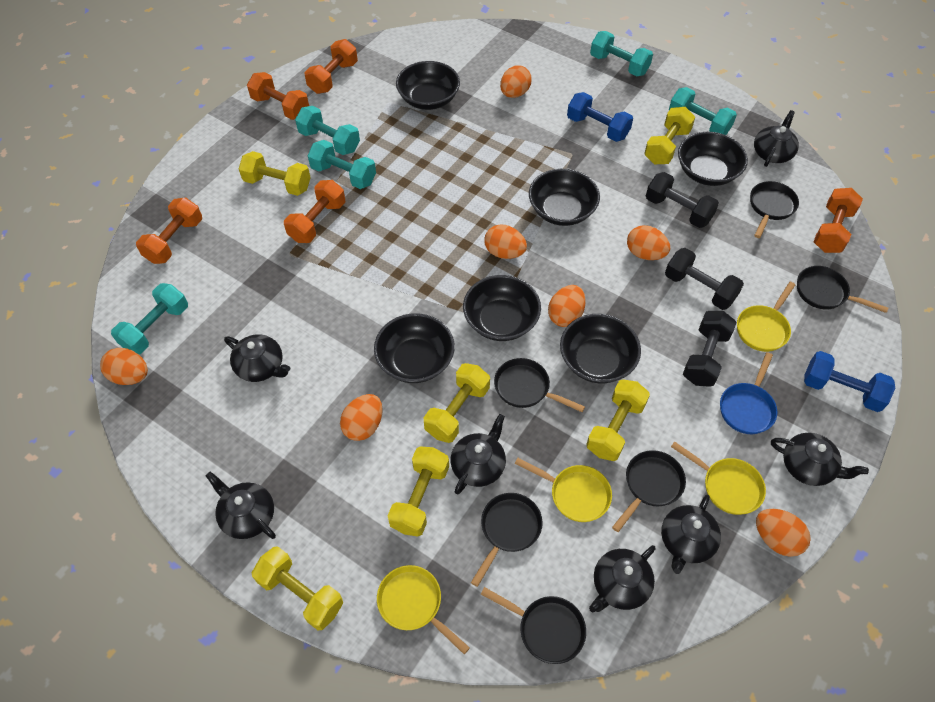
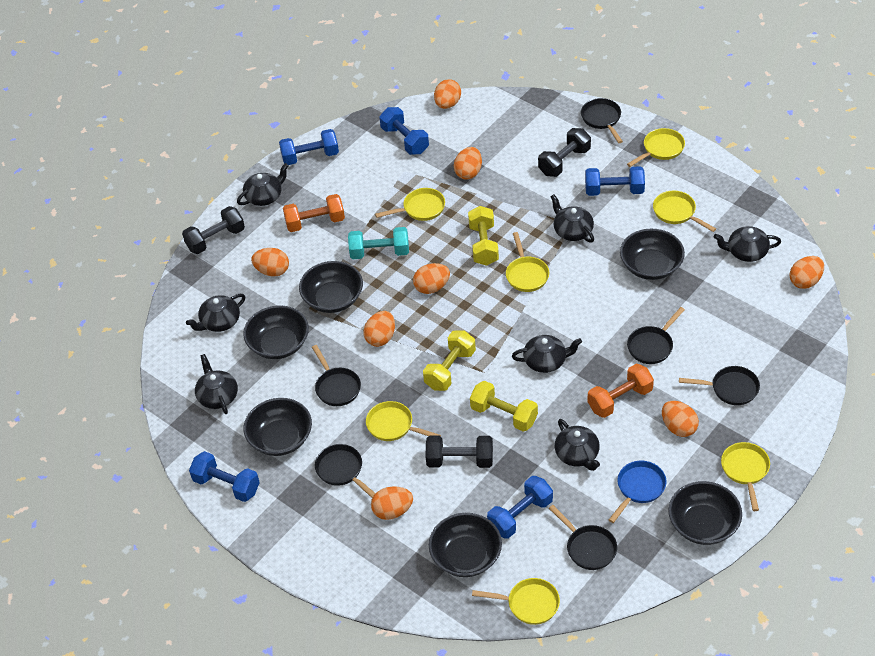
blue dumbbell: [567,92,633,142] [804,351,895,412] = 2 -> [189,451,260,502] [279,129,339,165] [379,107,429,155] [487,476,553,539] [585,166,645,196] = 5
orange dumbbell: [136,197,202,264] [247,72,309,120] [284,180,345,243] [305,39,358,94] [814,188,863,253] = 5 -> [283,194,345,232] [588,364,654,418] = 2
orange egg: [100,348,148,385] [340,394,383,441] [484,225,527,259] [500,65,532,98] [548,285,586,327] [627,225,670,260] [756,509,811,557] = 7 -> [251,248,289,277] [363,311,395,347] [371,486,413,520] [413,263,450,294] [434,79,461,109] [454,147,482,180] [662,401,699,437] [790,256,824,289] = 8
turquoise dumbbell: [111,283,188,354] [295,106,360,155] [308,140,376,189] [590,31,653,76] [669,87,737,135] = 5 -> [348,227,409,259] = 1
yellow dumbbell: [239,151,311,196] [252,546,343,630] [387,446,449,537] [424,363,490,443] [586,380,650,461] [644,107,695,164] = 6 -> [423,331,476,391] [468,206,499,266] [470,381,538,432] = 3
yellow pan: [377,565,470,654] [515,458,612,522] [671,441,766,515] [737,282,795,352] = 4 -> [366,401,441,441] [375,188,445,221] [472,578,560,625] [506,232,549,292] [627,128,685,167] [653,191,716,232] [721,442,770,511] = 7

